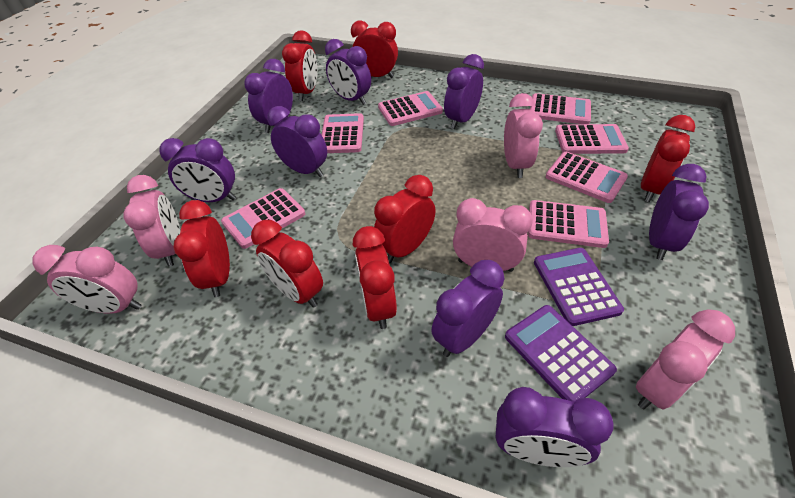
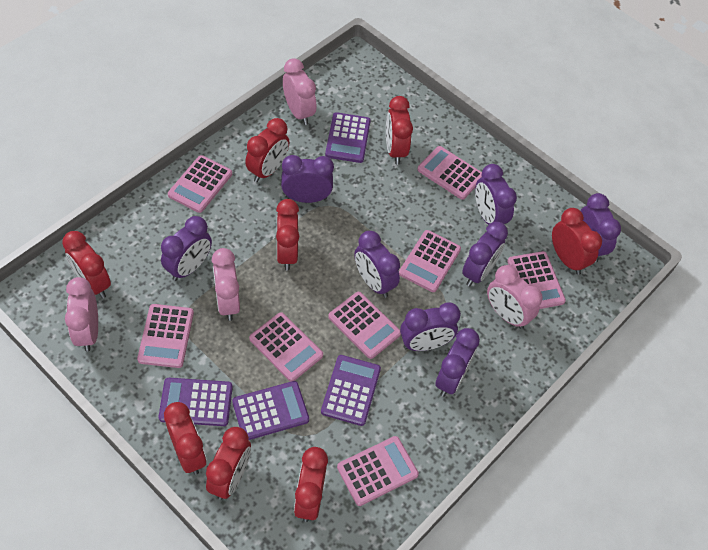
pink calculator: [221,188,305,249] [322,113,364,153] [378,91,443,126] [528,200,609,248] [530,93,591,124] [545,152,628,203] [555,124,629,154] = 7 -> [137,304,194,368] [168,155,232,213] [249,312,323,382] [328,292,401,359] [337,436,419,506] [399,230,461,292] [417,146,482,200] [507,251,566,309] = 8
pink clock: [32,245,141,314] [123,175,180,267] [453,198,533,272] [504,93,543,178] [636,309,735,410] = 5 -> [65,277,98,352] [212,248,240,321] [283,58,316,125] [487,265,543,329] = 4
purple calculator: [505,305,617,402] [534,248,624,326] = 2 -> [159,378,233,426] [232,381,309,440] [321,355,381,426] [325,112,371,163] = 4
red clock: [173,200,230,297] [251,220,323,308] [282,31,318,101] [351,20,398,78] [353,226,397,329] [374,175,436,263] [641,115,695,202] = 7 -> [62,231,111,298] [164,402,206,475] [206,427,251,500] [245,118,289,182] [276,199,299,271] [294,447,328,522] [386,96,413,164] [552,208,602,275] = 8

